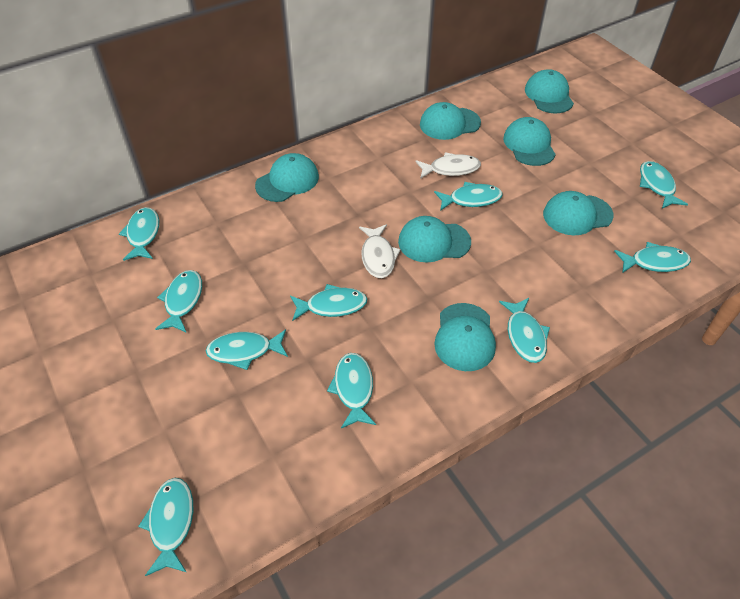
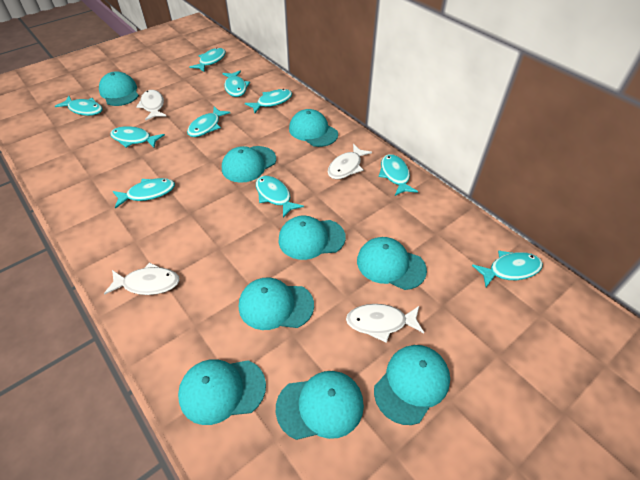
turquoise cap: [255,153,319,202] [398,216,471,263] [420,102,481,140] [434,303,496,371] [503,117,556,166] [525,69,574,113] [543,191,614,235] = 7 -> [99,71,139,106] [178,359,266,425] [222,146,276,183] [239,277,314,330] [276,371,364,440] [279,216,346,260] [289,109,338,147] [357,237,427,290] [374,345,450,425] = 9
white fish: [359,224,401,278] [415,152,481,179] = 2 -> [104,262,180,295] [136,90,166,120] [328,144,372,179] [346,304,424,343] = 4

